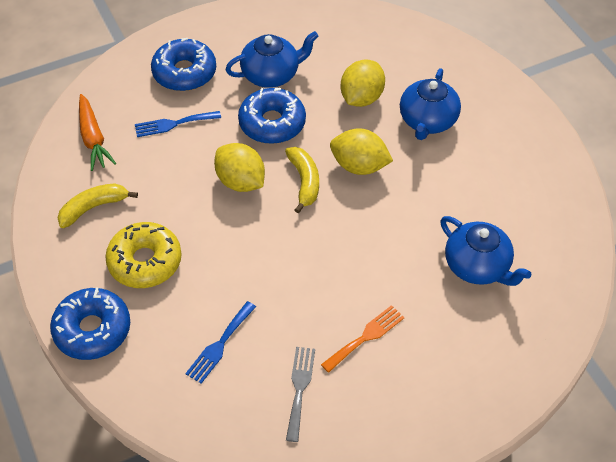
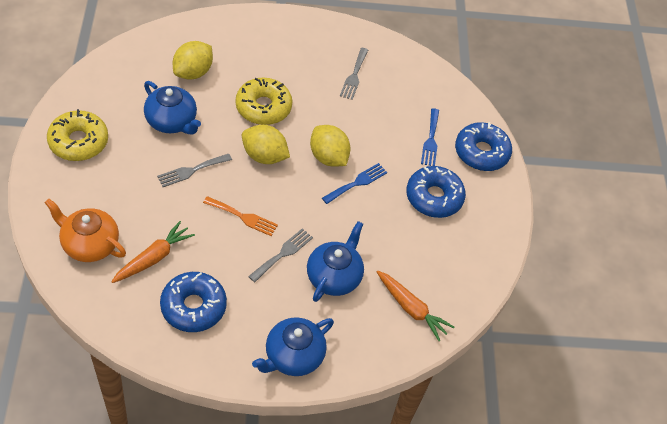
grey fork: [286,347,315,442] = 1 -> [157,154,232,187] [248,228,313,282] [340,48,368,100] = 3
orange carrot: [79,94,116,171] = 1 -> [111,221,195,283] [377,271,454,341] = 2
orange teapot: none = 0 -> [45,199,126,262] = 1
yellow banana: [58,184,138,228] [285,147,319,213] = 2 -> none = 0
yellow donut: [105,222,182,288] = 1 -> [47,109,108,161] [236,78,292,125] = 2

